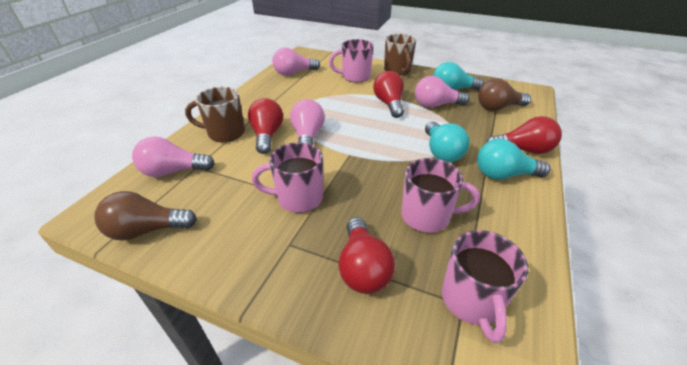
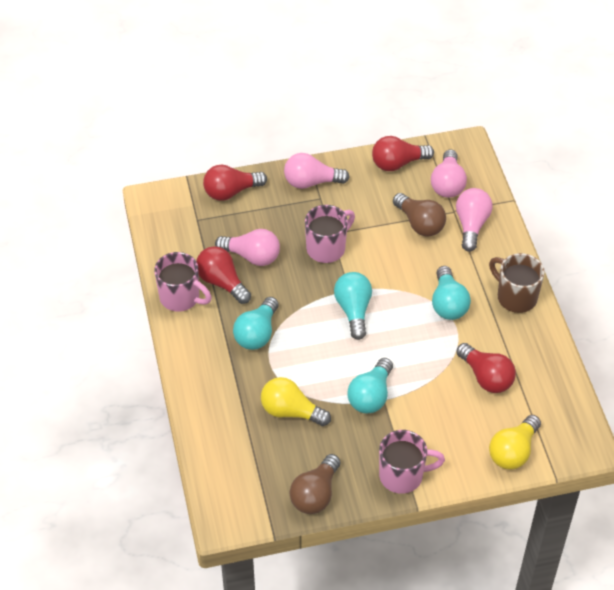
brown mug: [185,87,245,142] [384,34,416,75] = 2 -> [489,253,545,313] = 1
pink mug: [252,142,323,213] [329,39,373,82] [401,158,480,233] [442,230,528,343] = 4 -> [154,252,212,312] [305,205,355,263] [379,430,445,494] = 3
turquoise light bulb: [425,121,470,162] [433,62,484,90] [477,139,550,180] = 3 -> [233,297,279,350] [334,272,372,340] [347,358,393,414] [432,266,471,320] = 4
yellow light bulb: none = 0 -> [261,377,331,426] [489,415,541,470] = 2

